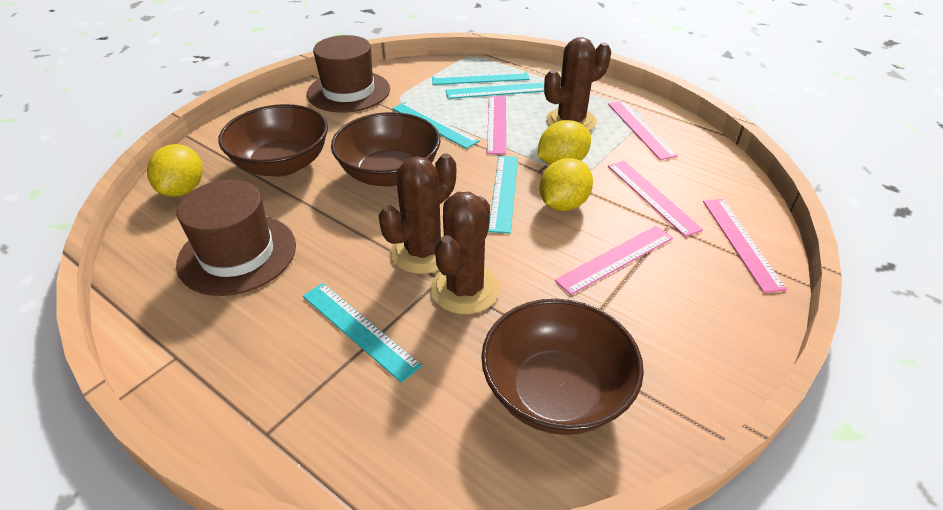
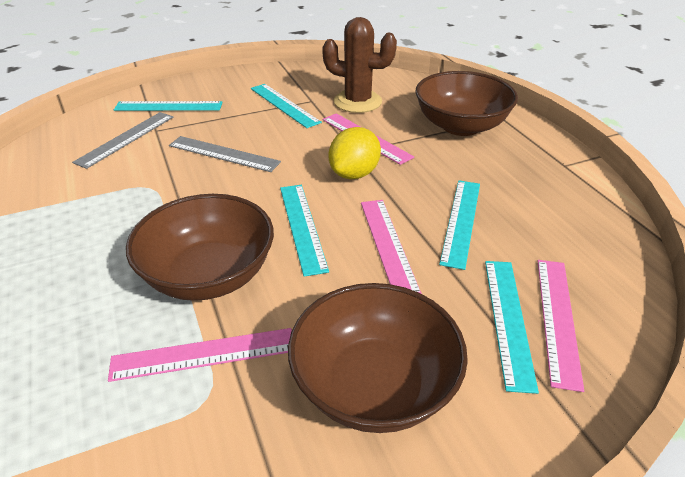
brown cactus: [378,153,456,274] [431,192,500,314] [544,37,611,131] = 3 -> [322,17,397,113] = 1
brown hat: [176,180,296,296] [307,35,390,113] = 2 -> none = 0
grey ruler: none = 0 -> [72,112,173,169] [169,136,281,172] = 2
pink ruler: [487,96,506,154] [555,226,673,295] [608,101,677,160] [608,161,703,237] [703,199,787,293] = 5 -> [108,328,292,382] [322,113,414,165] [361,200,422,294] [538,260,584,392] = 4
yellow lemon: [147,144,203,197] [537,120,591,165] [539,158,593,211] = 3 -> [328,127,381,179] = 1

